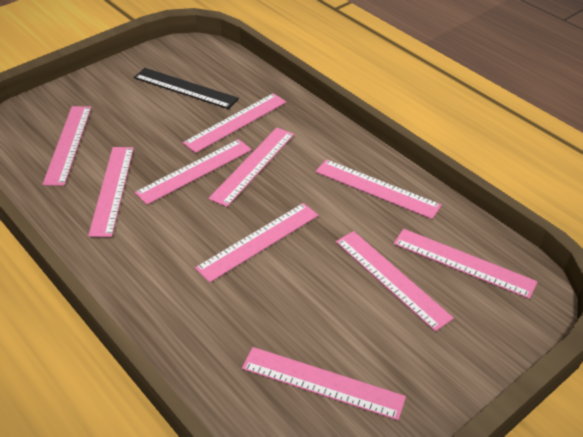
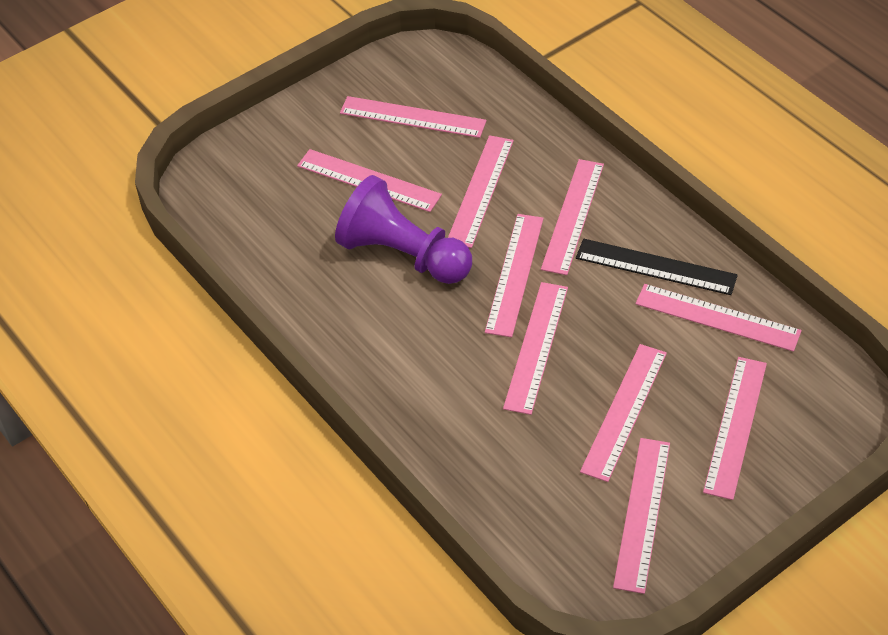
purple pawn: none = 0 -> [335,175,472,284] = 1

